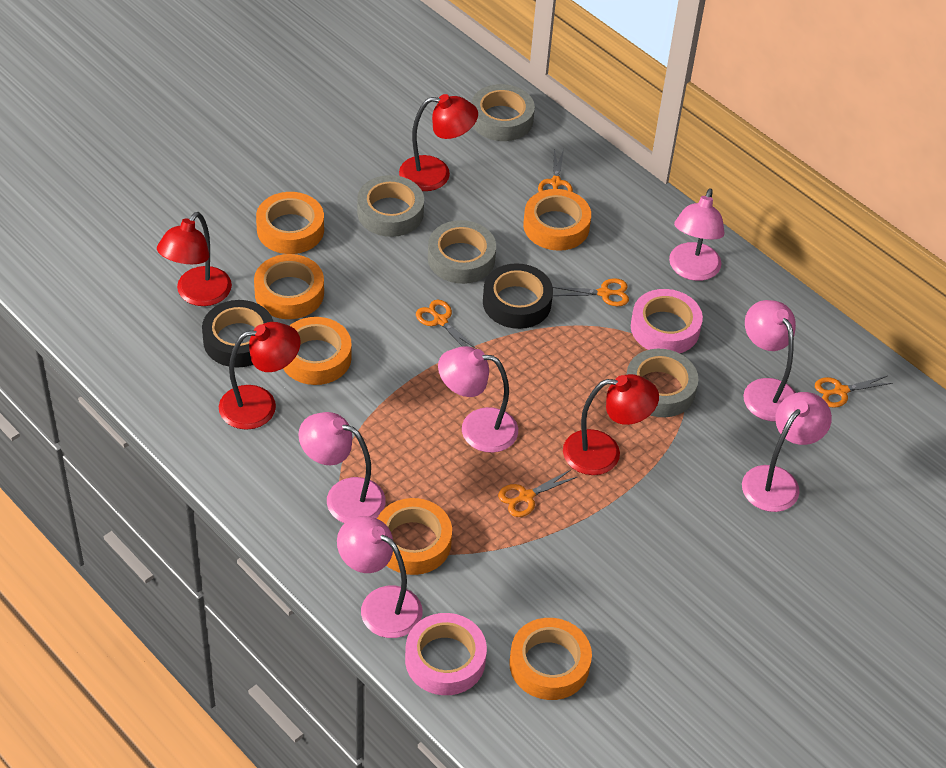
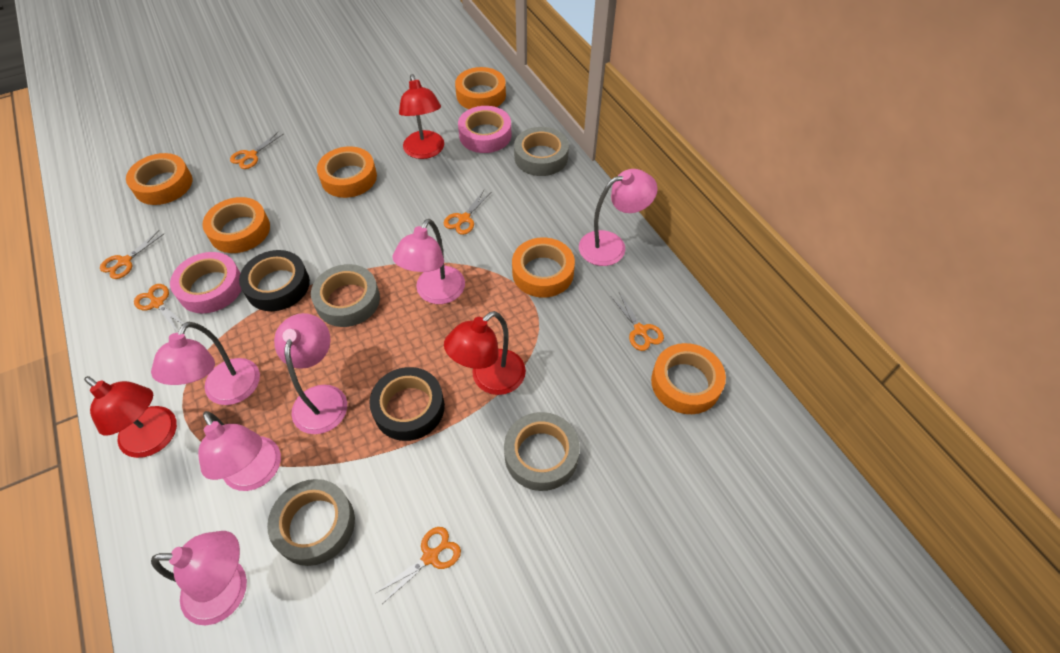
orange scissors: [416,300,477,349] [498,470,577,517] [538,149,573,192] [553,278,629,306] [815,376,893,408] = 5 -> [100,230,165,279] [134,284,184,332] [230,131,283,169] [376,527,461,604] [444,190,491,235] [611,293,664,351] = 6
red lamp: [157,212,232,306] [219,322,301,430] [399,94,478,191] [563,374,659,475] = 4 -> [84,376,177,458] [399,74,444,159] [444,311,526,395] = 3

